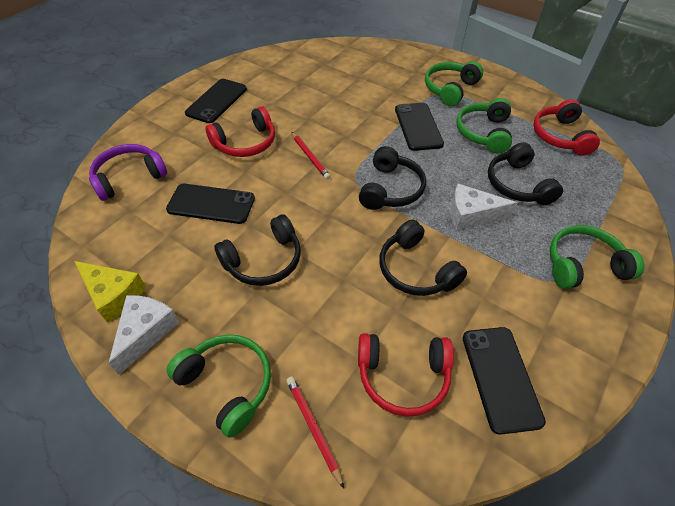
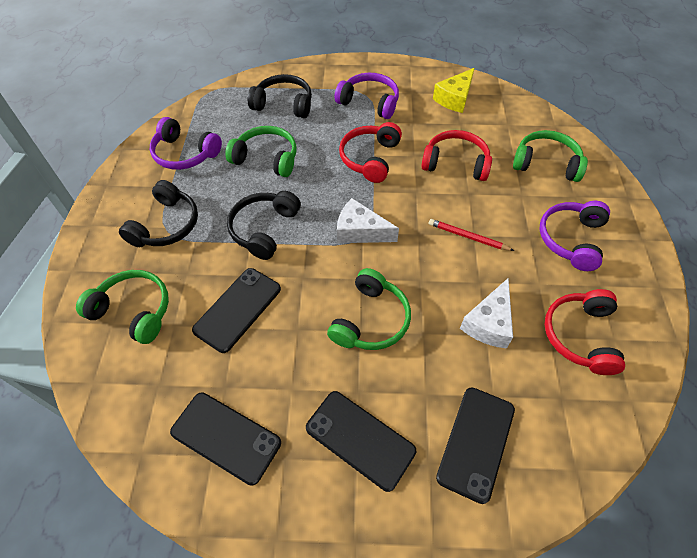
black headphones: [214,214,301,286] [359,146,426,210] [379,220,467,296] [488,142,563,205] = 4 -> [119,180,198,247] [227,191,301,260] [248,74,312,118] = 3
purple headphones: [89,144,167,201] = 1 -> [150,117,222,170] [335,73,399,119] [539,201,610,271] = 3
red pencil: [286,377,344,488] [292,132,330,179] = 2 -> [429,219,514,251] = 1

